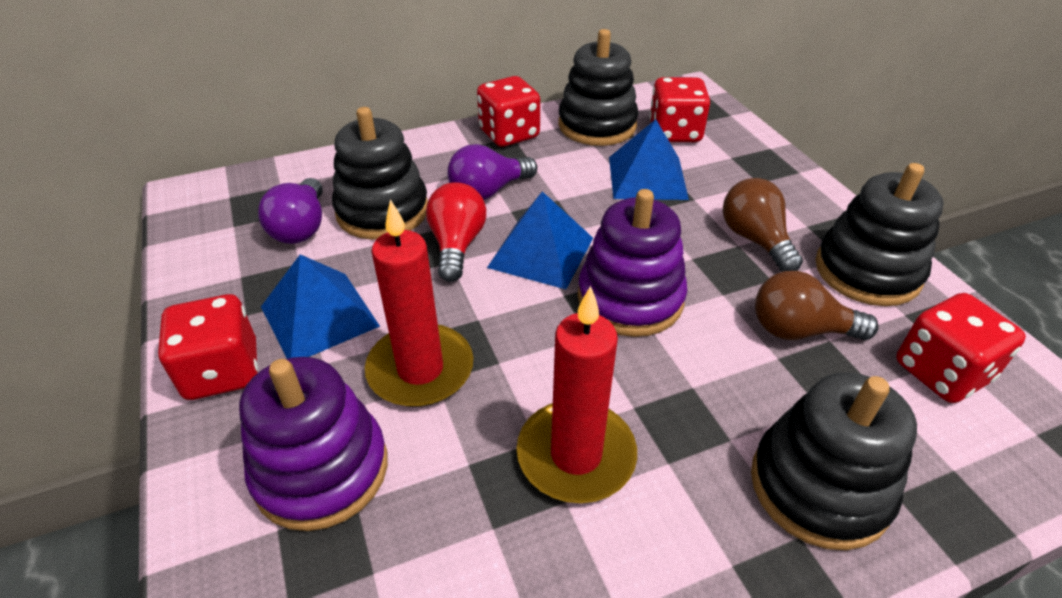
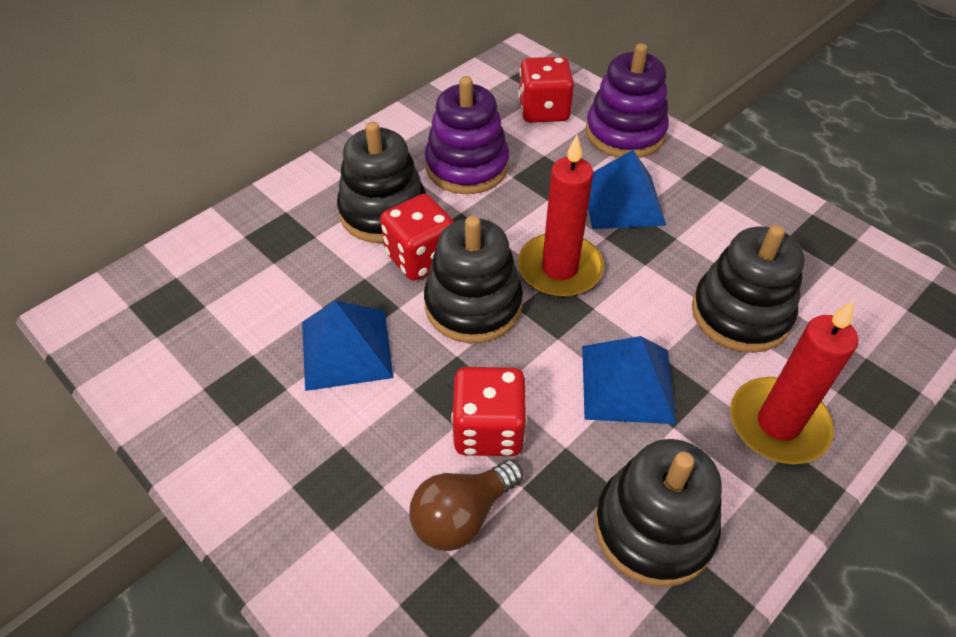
brown light bulb: [723,178,803,272] [755,271,879,340] = 2 -> [409,459,523,551] = 1
purple light bulb: [258,178,323,244] [447,144,537,200] = 2 -> none = 0
red dice: [158,294,258,400] [477,76,540,147] [649,77,710,142] [896,293,1026,403] = 4 -> [380,194,454,281] [451,367,527,456] [518,56,574,123] = 3
red light bulb: [426,182,486,282] = 1 -> none = 0

